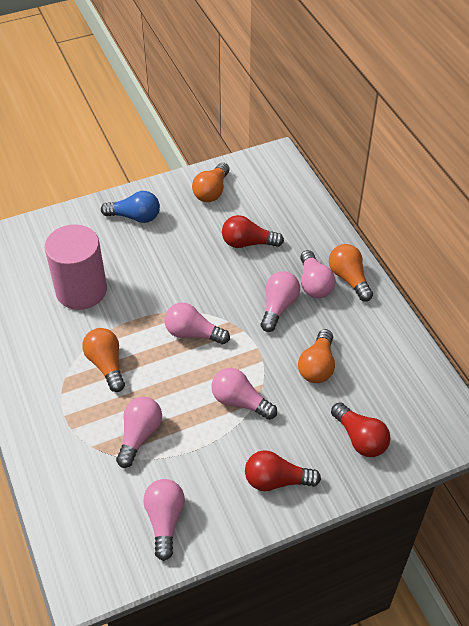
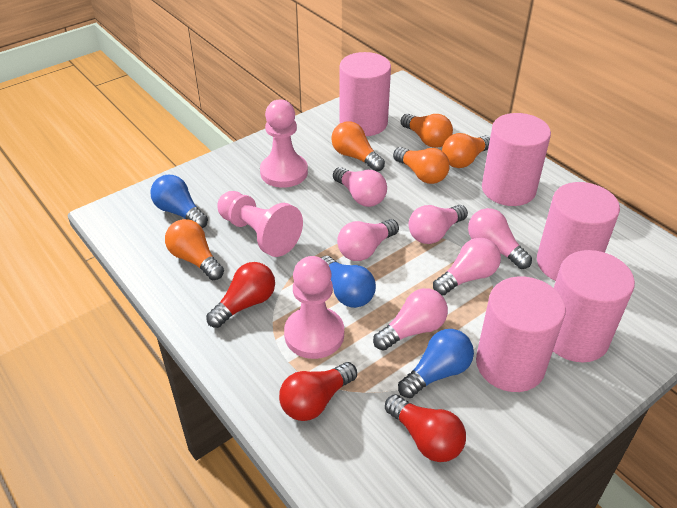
blue light bulb: [101,191,160,223] = 1 -> [150,175,208,228] [321,256,376,308] [398,329,474,398] = 3
orange light bulb: [82,328,125,392] [192,163,230,202] [298,329,335,383] [329,244,373,302] = 4 -> [165,219,224,280] [331,121,385,171] [393,147,450,184] [401,114,453,148] [442,133,490,168] = 5
pink cylinder: [45,224,107,310] = 1 -> [339,52,391,136] [476,276,566,392] [482,113,551,206] [537,182,620,281] [553,250,635,362] = 5
pink pawn: none = 0 -> [217,191,303,257] [260,100,308,188] [284,256,344,359] = 3

